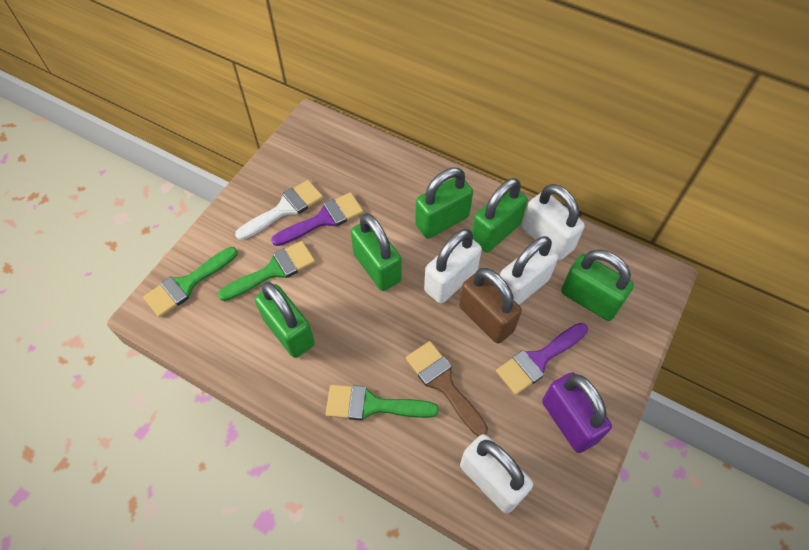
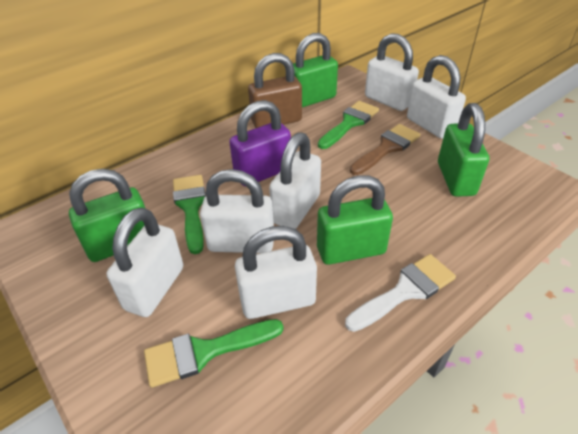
green padlock: [255,282,315,358] [351,213,402,291] [415,168,473,239] [472,178,528,253] [561,249,634,321] = 5 -> [69,169,146,262] [293,33,338,107] [317,175,393,265] [438,103,489,197] = 4
purple brush: [271,192,364,246] [496,323,588,395] = 2 -> none = 0
white padlock: [424,229,482,304] [460,434,533,513] [500,236,558,305] [522,184,585,260] = 4 -> [107,207,184,317] [200,169,274,253] [235,226,317,319] [269,132,321,229] [365,33,419,111] [407,55,466,139] = 6

